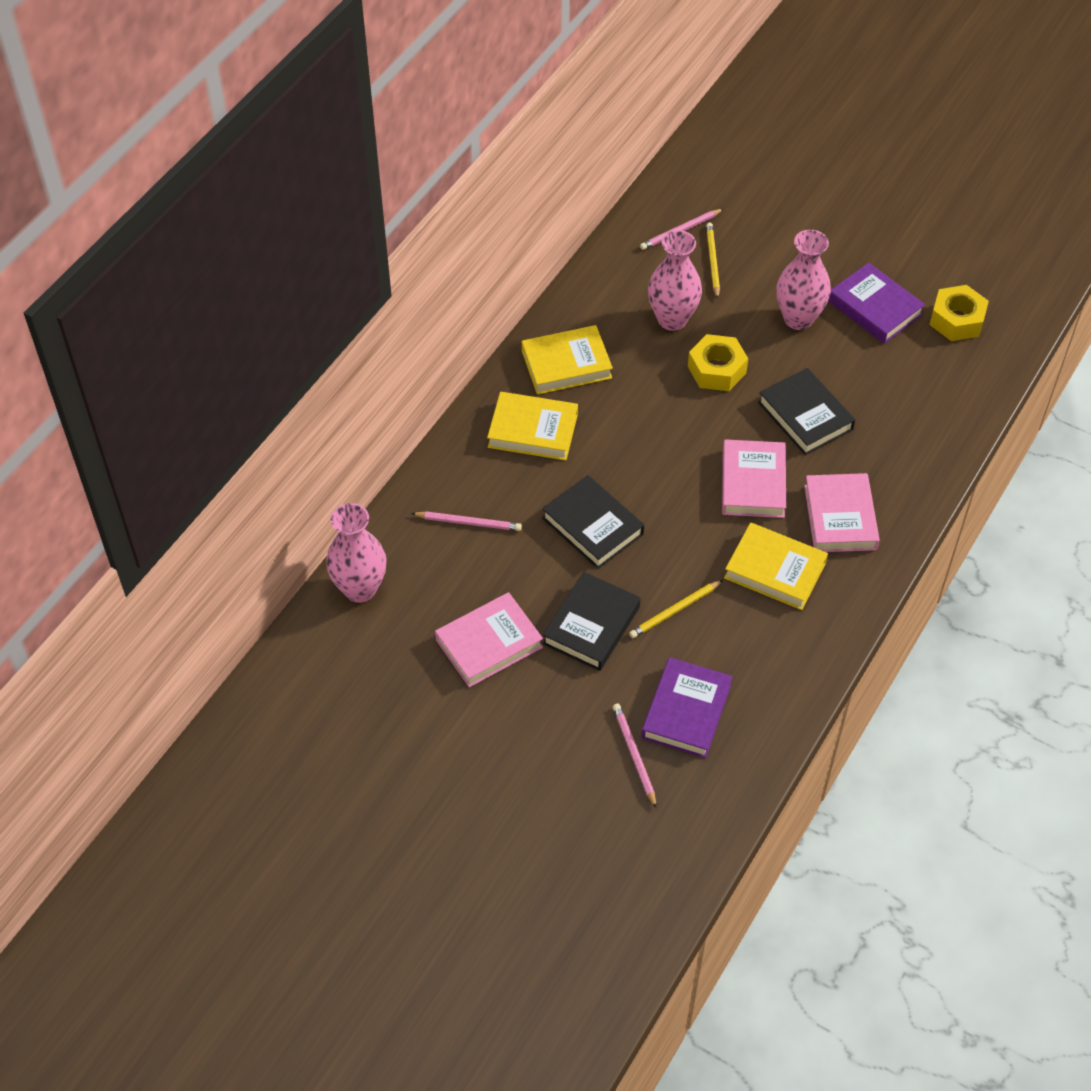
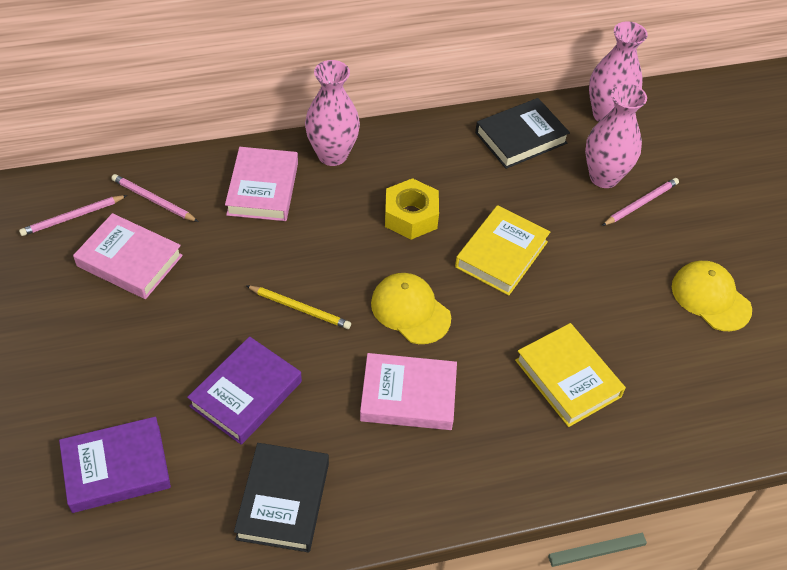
black book: [542,475,644,569] [543,572,640,671] [758,368,855,455] = 3 -> [234,443,329,552] [475,98,570,169] = 2
yellow book: [487,392,578,461] [522,325,613,395] [724,522,828,610] = 3 -> [455,205,550,296] [515,323,626,427] = 2
yellow cap: none = 0 -> [371,273,451,344] [672,261,752,331] = 2
yellow nut: [688,334,748,391] [930,285,989,341] = 2 -> [385,178,439,239] = 1
yellow pencil: [629,580,723,638] [706,222,720,299] = 2 -> [246,285,351,329] = 1

